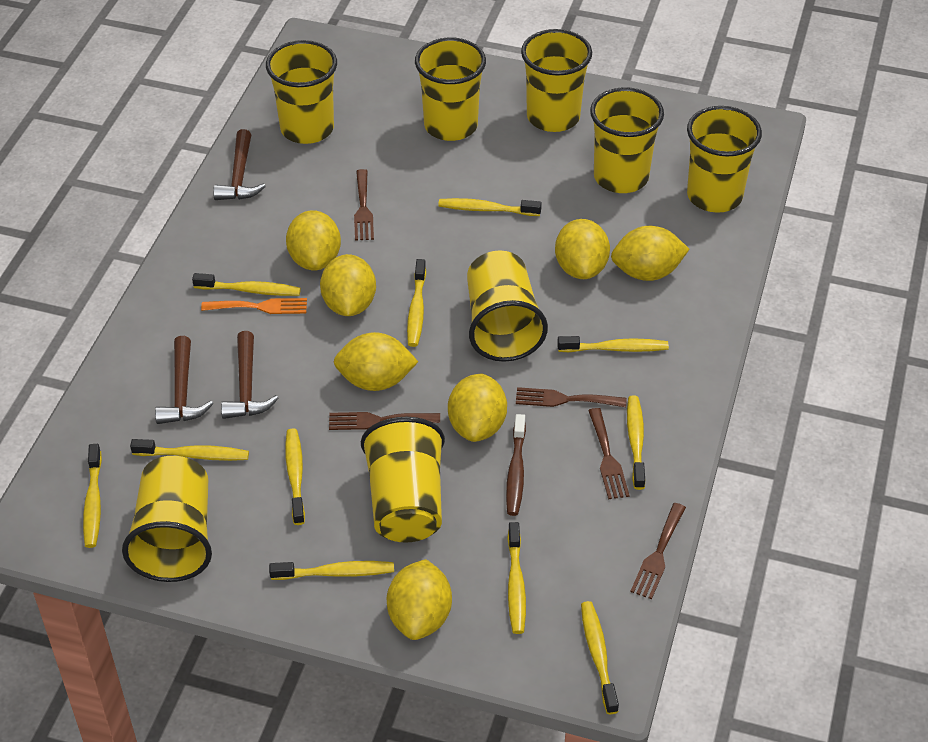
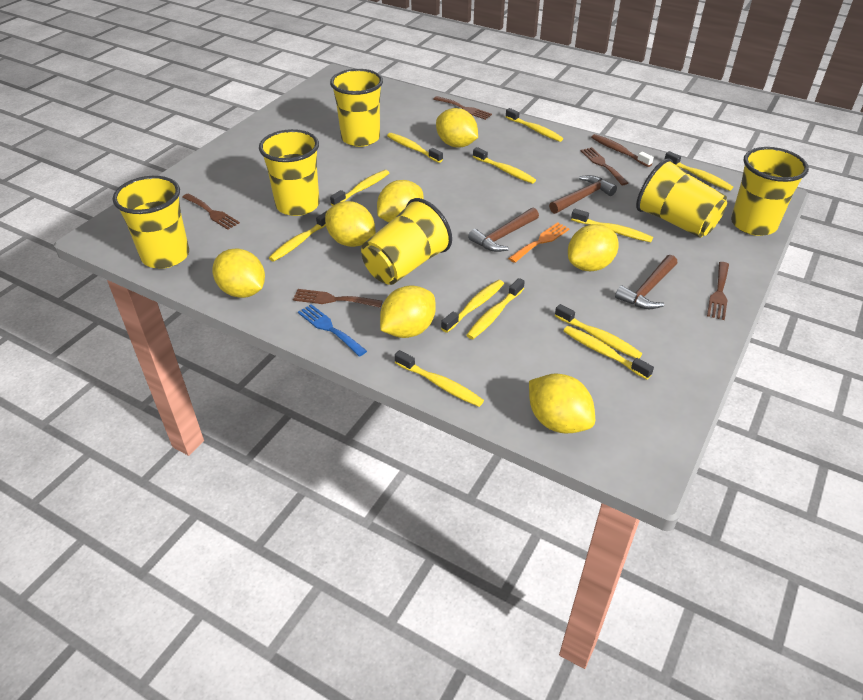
blue fork: none = 0 -> [298,304,367,357] = 1
yellow cup: [122,456,212,582] [266,40,337,144] [361,417,445,543] [415,38,486,141] [467,250,548,362] [521,29,592,132] [590,87,664,193] [687,106,762,213] = 8 -> [113,176,189,268] [259,129,320,216] [330,69,383,147] [361,198,452,285] [636,158,727,238] [731,147,809,236] = 6
yellow toothbrush: [83,444,102,548] [130,439,249,461] [192,273,301,296] [269,561,394,580] [285,428,305,525] [407,259,426,347] [438,198,542,216] [507,522,526,634] [557,336,669,352] [581,601,619,714] [627,395,645,490] = 11 -> [269,211,327,262] [330,170,389,206] [387,133,443,163] [395,350,484,407] [441,280,504,333] [467,278,525,339] [473,147,536,184] [506,108,563,142] [555,304,642,358] [564,326,654,380] [571,209,653,242] [665,151,733,191] = 12

